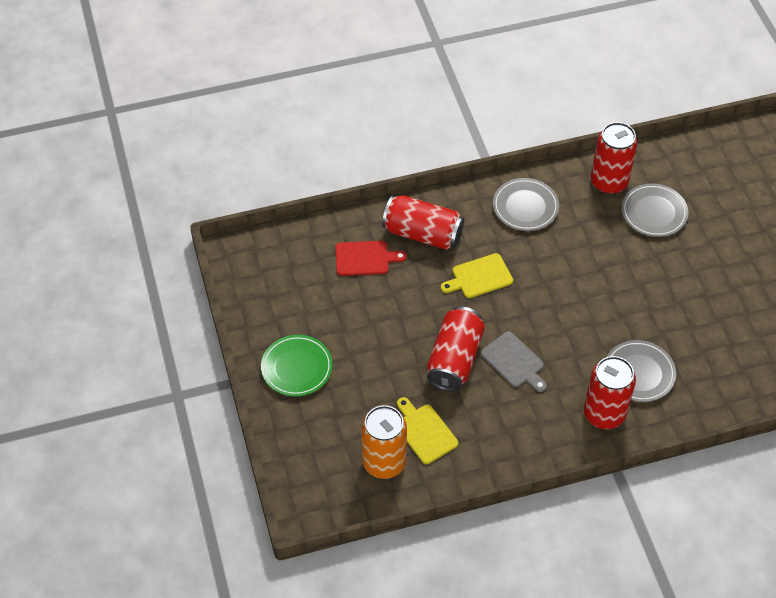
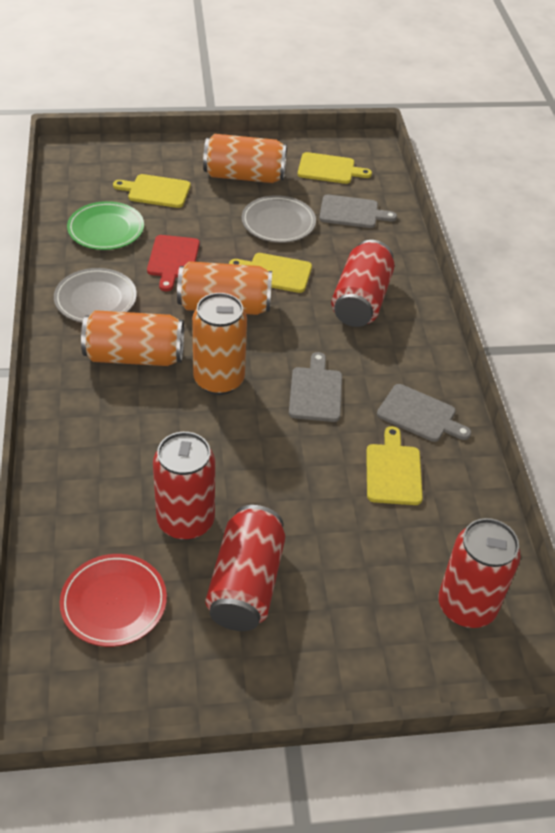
grey cutting board: [481,331,547,392] = 1 -> [289,352,342,422] [319,194,397,228] [377,384,471,442] = 3
grey plate: [493,178,559,231] [607,340,676,402] [621,184,688,237] = 3 -> [54,268,137,323] [242,195,316,243] = 2
orange can: [361,405,407,479] = 1 -> [81,310,184,366] [177,261,272,315] [192,293,247,395] [203,134,287,183] = 4
red plate: none = 0 -> [60,554,167,647] = 1
yellow cutting board: [397,397,458,464] [441,253,513,298] = 2 -> [113,174,191,208] [229,253,312,293] [298,152,372,184] [366,426,423,505] = 4

